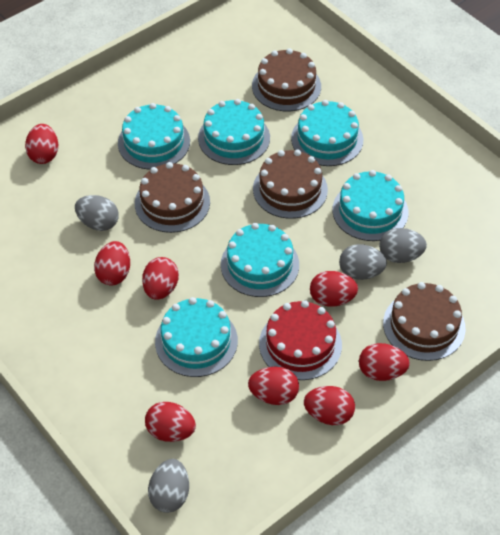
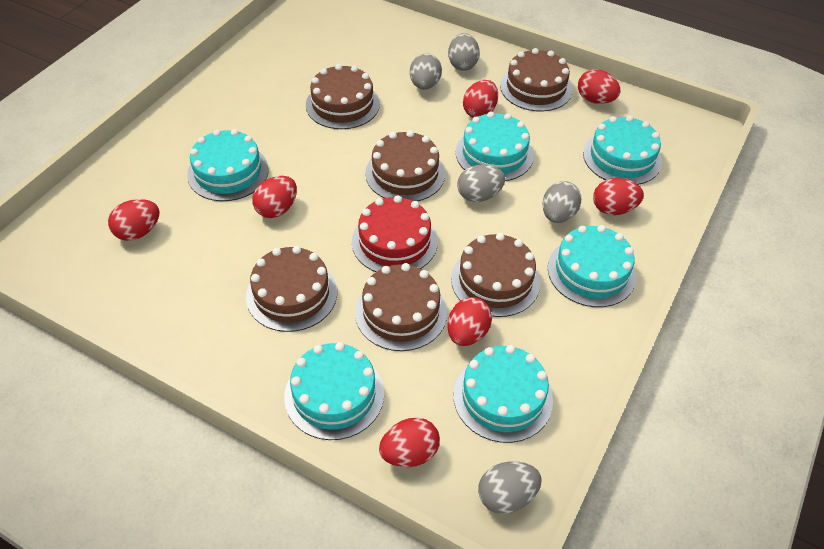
brown cake: [135,162,210,233] [252,48,321,111] [253,150,328,219] [383,282,465,361] = 4 -> [246,246,337,332] [306,64,380,129] [355,263,447,351] [365,130,445,201] [451,233,540,317] [500,48,572,111] = 6
grey egg: [75,195,119,231] [148,459,189,513] [339,244,387,280] [379,228,427,263] = 4 -> [410,53,442,90] [448,33,480,71] [457,164,505,202] [478,461,542,514] [542,181,581,223] = 5
red egg: [25,124,58,164] [94,241,130,285] [142,257,179,300] [145,402,196,442] [248,367,299,405] [304,386,355,425] [310,271,358,307] [359,343,410,381] = 8 -> [108,199,159,241] [252,176,297,218] [379,418,440,467] [447,297,492,346] [463,80,498,118] [578,69,620,104] [593,178,644,215] = 7

